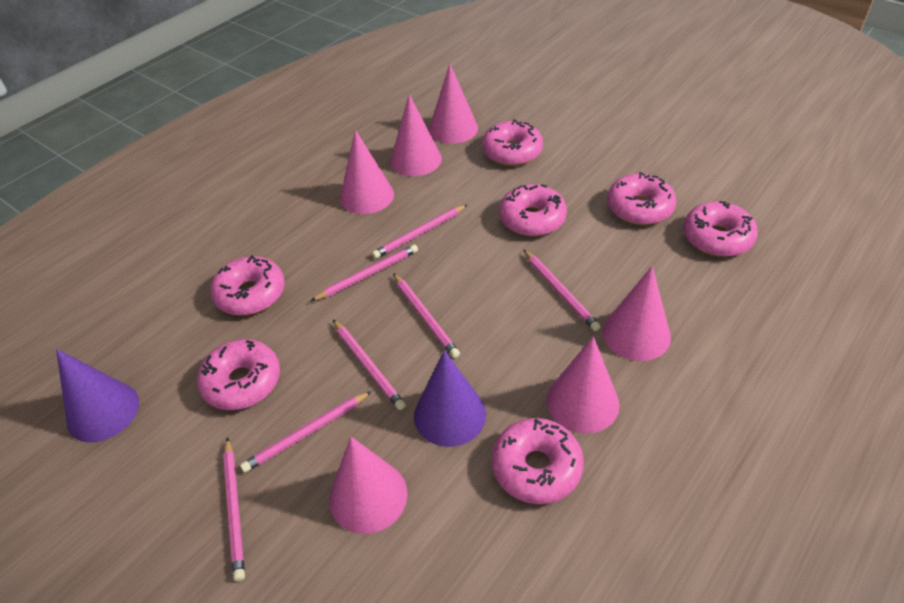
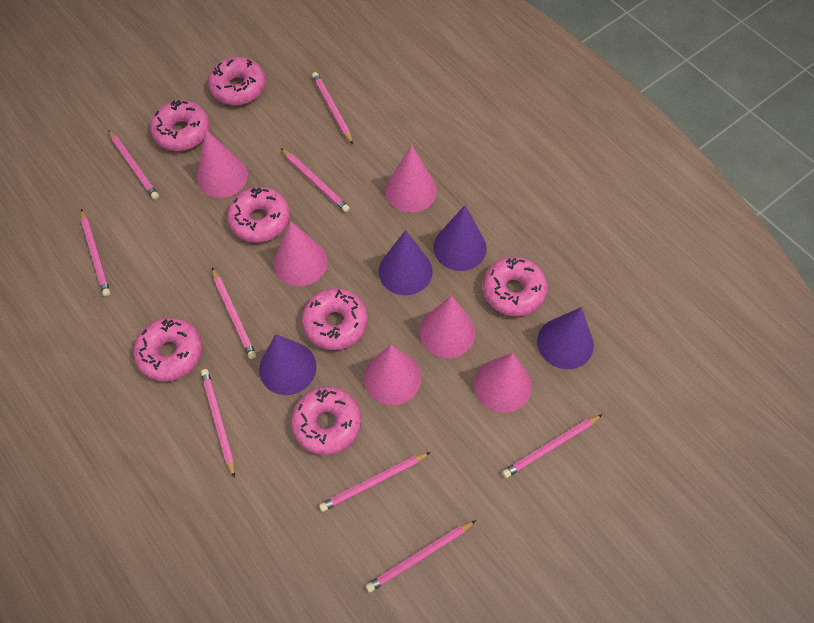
pink pencil: [223,437,245,581] [240,391,372,473] [311,244,418,301] [333,320,406,410] [372,204,468,259] [393,273,460,358] [524,250,601,331] = 7 -> [81,209,111,296] [109,130,159,200] [201,369,235,478] [212,268,256,359] [281,148,350,212] [312,72,353,144] [319,452,431,512] [366,520,476,593] [502,414,603,478] = 9
purple cone: [56,349,139,442] [414,350,486,447] = 2 -> [259,334,317,395] [379,230,433,295] [433,205,487,271] [537,307,594,369] = 4

